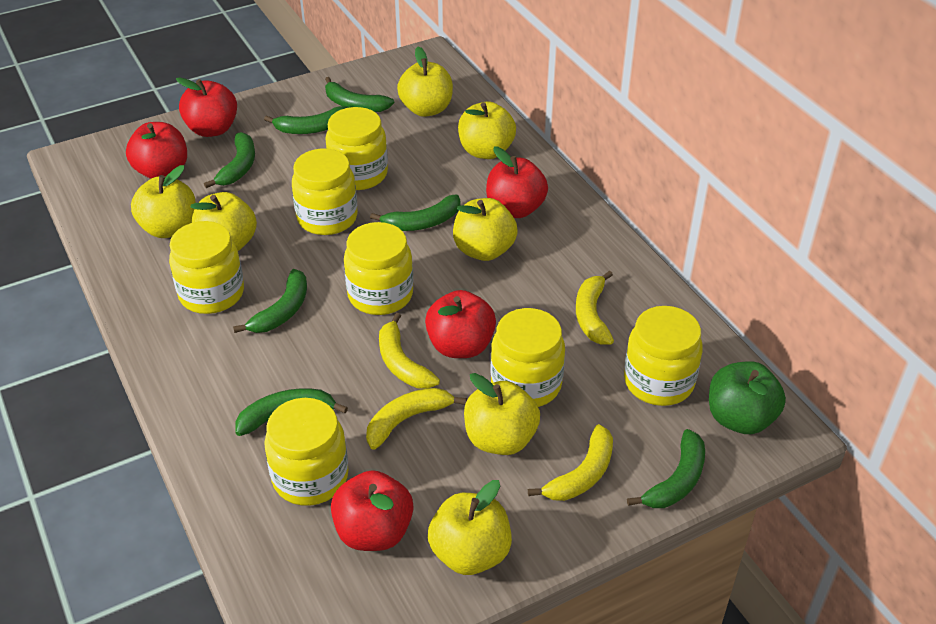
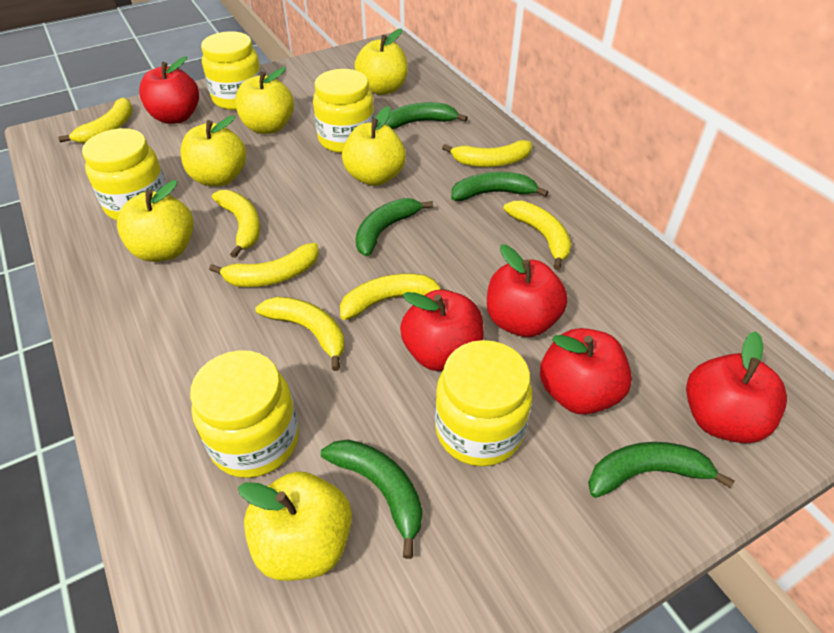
green apple: [709,361,786,434] = 1 -> none = 0
green banana: [204,132,255,188] [233,269,307,333] [235,388,348,436] [264,106,348,134] [325,77,394,112] [370,195,460,231] [627,429,705,508] = 7 -> [321,439,422,559] [356,198,433,256] [385,102,468,129] [451,172,549,201] [588,442,734,498] = 5
yellow apple: [131,165,196,238] [191,192,257,251] [397,46,453,117] [428,480,512,575] [453,198,518,261] [458,102,516,159] [464,373,540,455] = 7 -> [117,180,194,262] [180,115,246,186] [235,67,294,134] [238,471,352,581] [342,106,406,186] [355,29,408,95] = 6
yellow banana: [366,388,467,450] [379,313,440,389] [528,424,613,501] [576,271,614,345] = 4 -> [58,98,133,143] [209,243,319,287] [212,190,260,258] [255,297,345,371] [340,274,453,320] [442,140,532,167] [503,201,572,270] = 7
yellow jar: [169,221,244,314] [264,398,349,506] [292,149,358,235] [325,107,388,190] [344,222,413,315] [491,308,565,407] [624,306,703,406] = 7 -> [82,128,169,221] [190,350,299,478] [201,31,261,110] [313,69,375,153] [435,340,532,466] = 5

